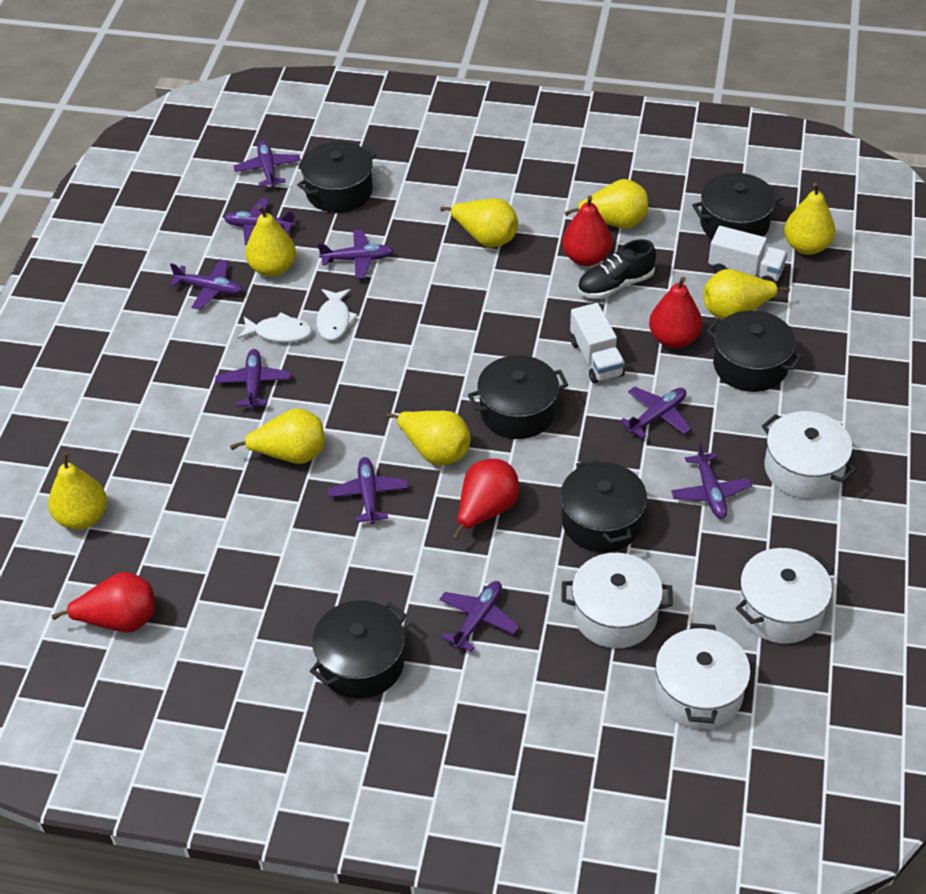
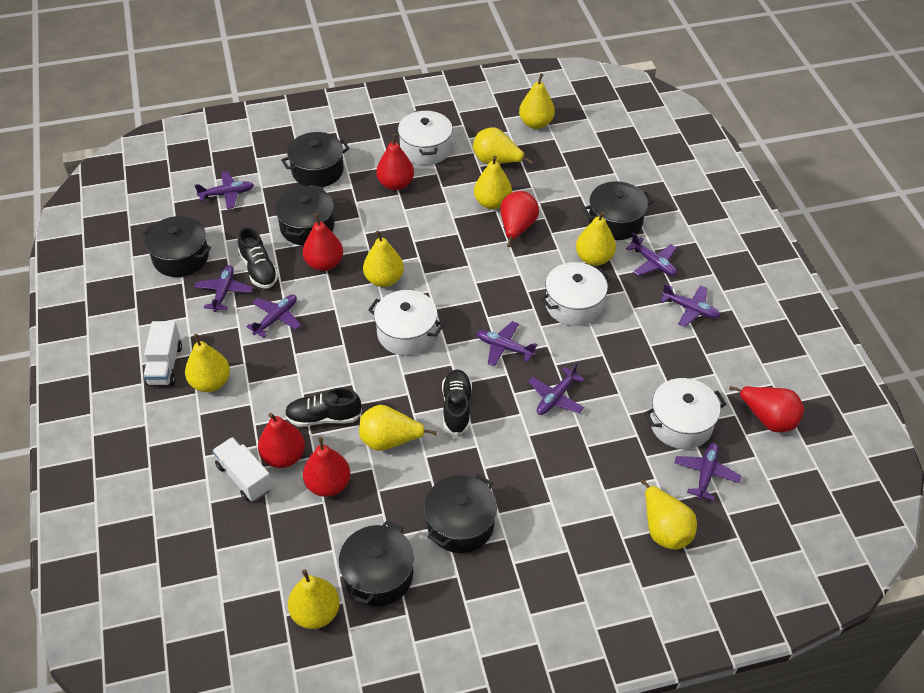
black shoe: [577,239,656,299] = 1 -> [238,227,278,288] [285,388,362,427] [442,369,472,435] = 3
purple plane: [170,259,243,310] [215,349,291,409] [224,198,295,245] [234,141,301,188] [318,230,394,279] [328,457,408,524] [439,581,519,652] [620,387,691,439] [671,442,752,519] = 9 -> [194,265,253,312] [195,171,254,209] [246,294,301,338] [476,321,537,367] [528,363,585,415] [626,233,677,276] [660,284,720,327] [675,443,741,501] = 8
red pear: [52,572,155,633] [452,459,519,540] [562,196,612,266] [649,277,702,348] = 4 -> [258,413,305,468] [303,214,343,271] [303,437,350,497] [376,134,414,191] [500,191,539,247] [729,386,805,432] = 6
white fish: [238,312,312,342] [316,289,358,341] = 2 -> none = 0
yellow pear: [48,452,107,530] [230,408,325,464] [246,205,296,277] [386,411,471,465] [440,198,518,248] [564,179,648,229] [704,269,790,320] [784,183,835,255] = 8 -> [185,334,230,392] [288,569,340,629] [359,405,437,451] [363,230,404,287] [473,127,533,164] [474,156,512,209] [519,74,555,129] [576,212,616,266] [641,480,697,550] = 9

